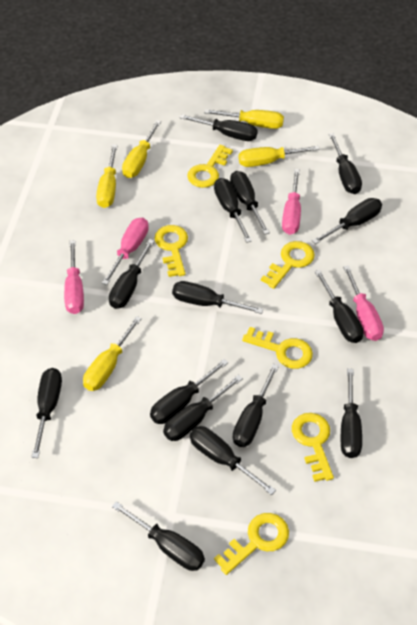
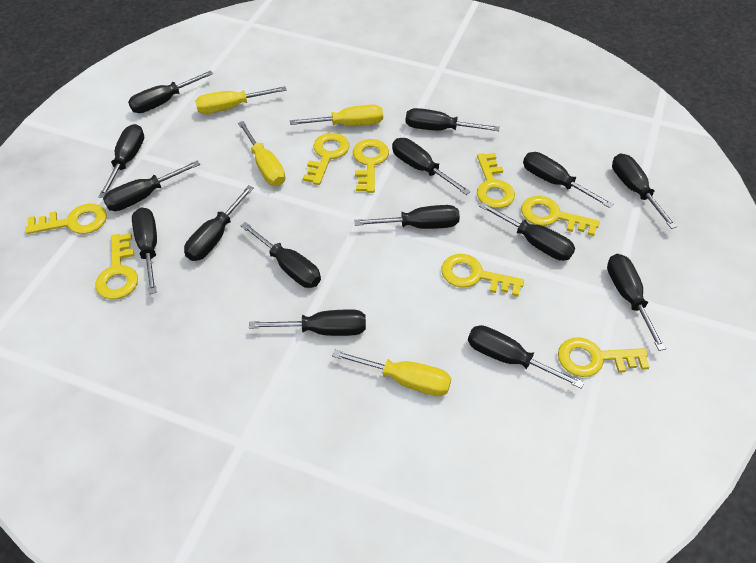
pink screwdriver: [64,240,84,314] [102,217,149,285] [282,169,301,235] [343,265,384,341] = 4 -> none = 0
yellow key: [155,225,188,277] [187,145,233,188] [214,513,289,575] [242,327,313,369] [261,241,315,289] [292,413,334,482] = 6 -> [25,203,107,234] [95,233,138,300] [303,133,349,185] [353,139,389,193] [441,254,524,297] [477,153,515,208] [521,196,600,236] [558,337,650,377] = 8
yellow screwdriver: [83,316,142,391] [96,144,118,208] [122,120,161,178] [204,109,284,129] [239,145,320,167] = 5 -> [195,86,287,114] [238,121,285,186] [290,105,383,126] [332,350,451,396] = 4

